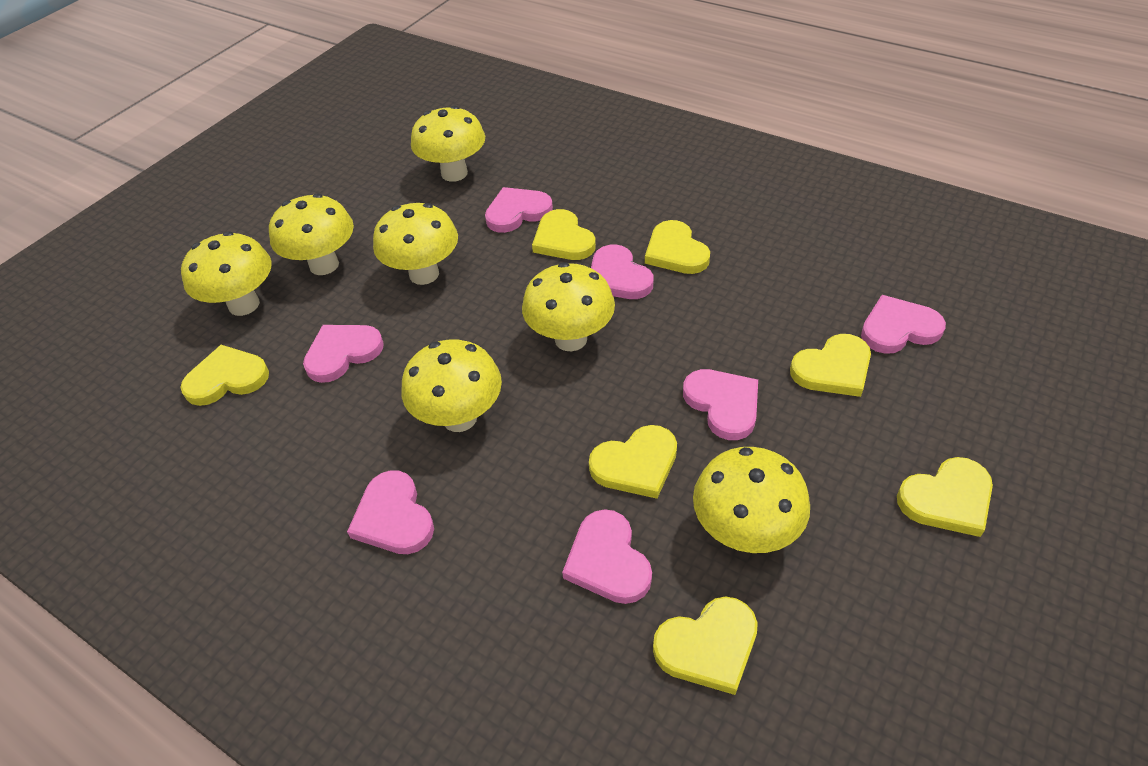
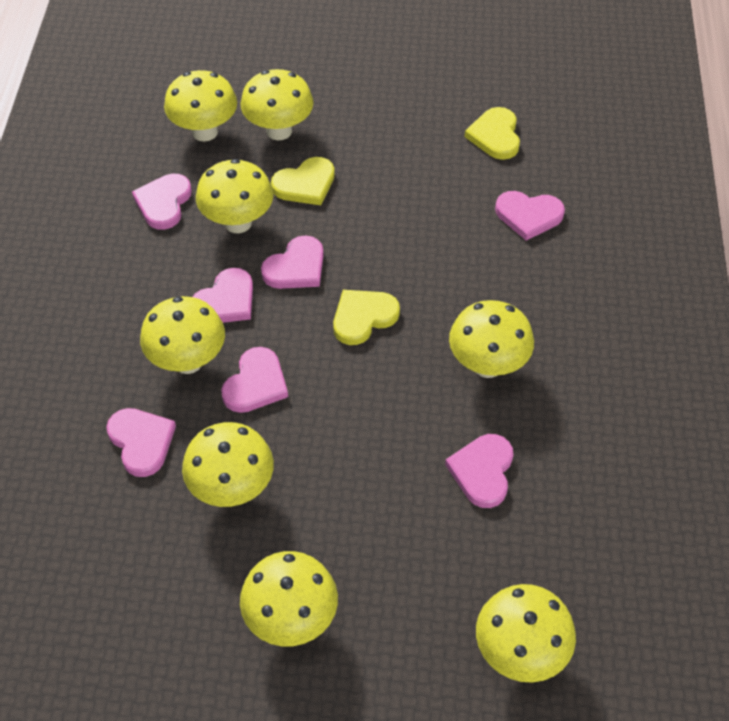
yellow heart: [180,345,269,406] [532,209,596,260] [589,425,677,499] [645,220,710,274] [653,596,758,695] [790,334,871,397] [897,457,993,537] = 7 -> [271,157,335,205] [333,290,400,345] [465,107,520,160] = 3
yellow mushroom: [181,231,272,316] [269,194,354,275] [373,203,458,285] [401,339,502,432] [411,106,485,182] [522,262,615,351] [693,447,810,553] = 7 -> [140,296,225,374] [164,70,237,142] [182,422,274,507] [196,159,273,233] [240,69,313,140] [240,551,338,646] [449,300,534,378] [476,584,576,683] = 8

